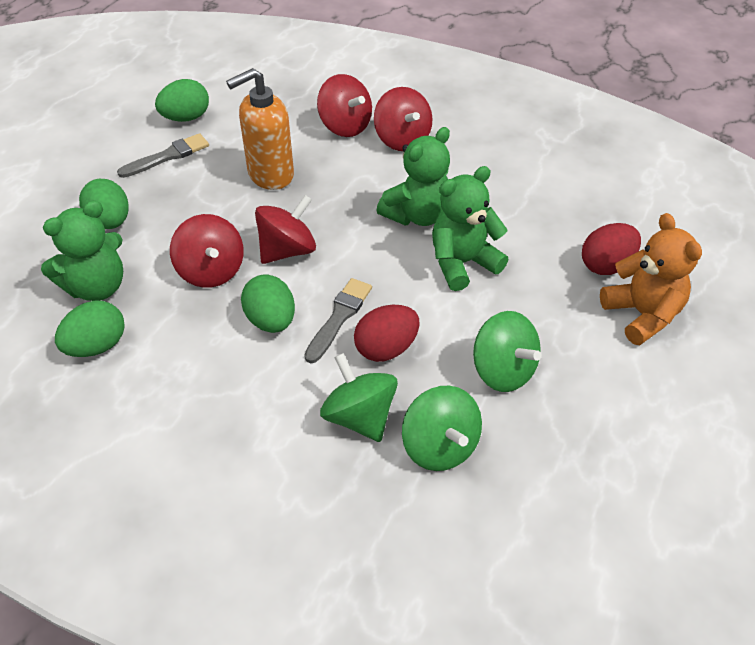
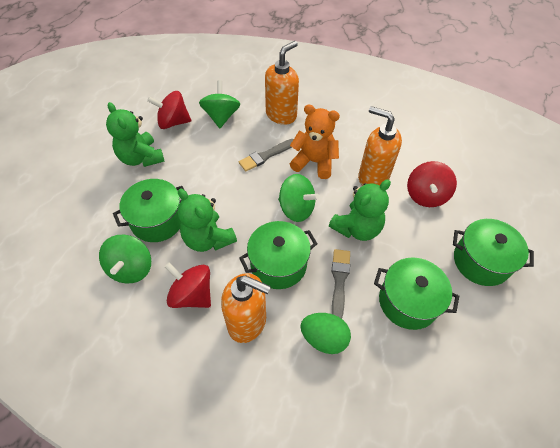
green egg: [55,301,125,357] [79,179,129,229] [155,79,209,122] [241,274,295,333] = 4 -> [301,313,351,354] = 1
green pot: none = 0 -> [113,179,184,242] [239,221,317,289] [374,257,459,330] [453,219,534,286] = 4
orange soap dispenser: [226,68,294,190] = 1 -> [221,273,271,343] [265,41,299,125] [358,106,402,186] = 3
red egg: [354,305,420,362] [582,223,641,275] = 2 -> none = 0
red spinning top: [170,214,244,288] [255,195,316,264] [317,74,372,137] [374,87,433,151] = 4 -> [147,91,191,129] [165,263,211,308] [407,161,457,207] = 3

